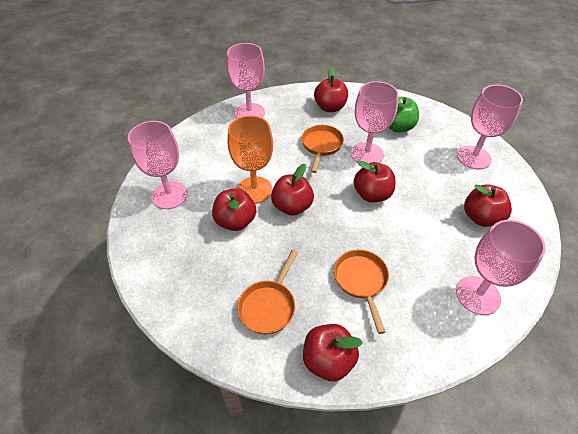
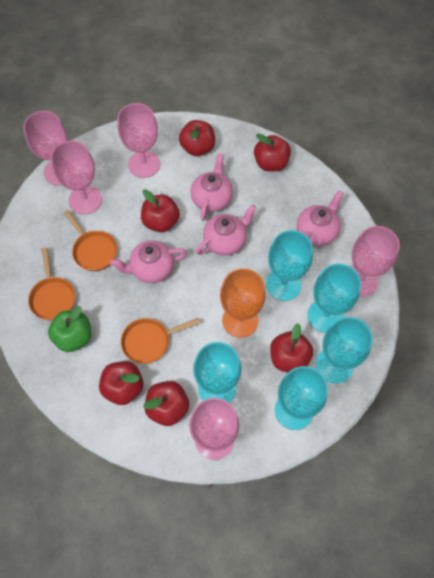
pink teapot: none = 0 -> [110,240,187,283] [191,153,233,221] [196,205,256,256] [297,190,343,246] = 4
turquoise goblet: none = 0 -> [193,342,241,403] [266,230,313,301] [275,366,328,430] [308,264,361,333] [316,317,373,384] = 5

